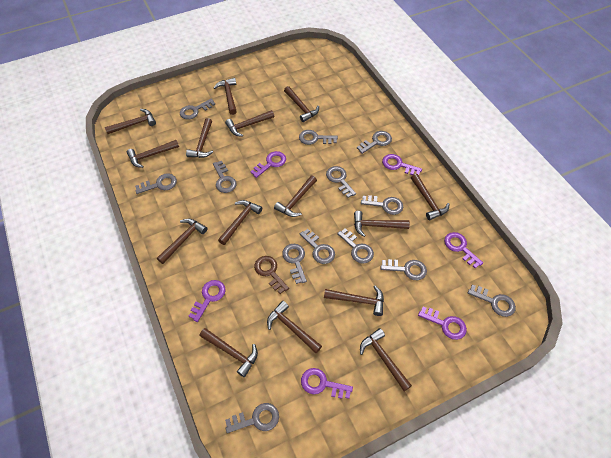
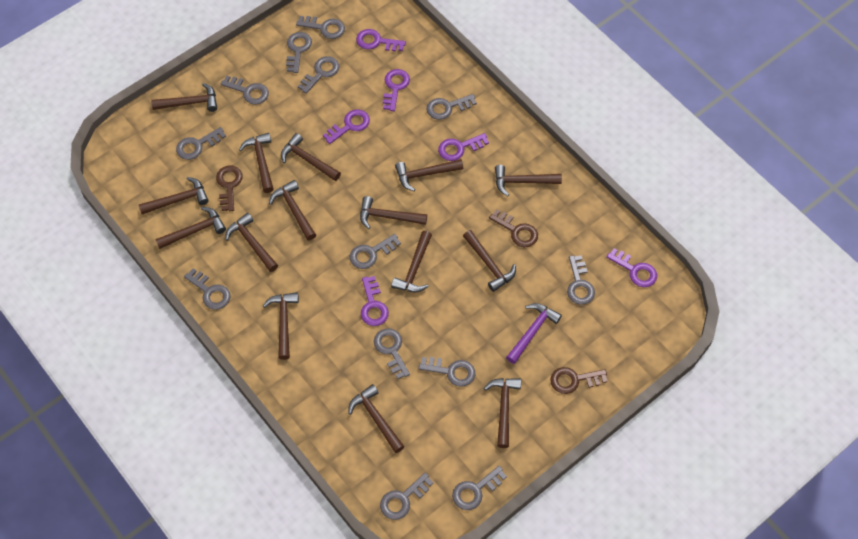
brown key: [254,256,289,294] = 1 -> [216,165,243,211] [489,210,538,247] [550,367,608,394] = 3
purple hammer: none = 0 -> [506,303,562,364] = 1

